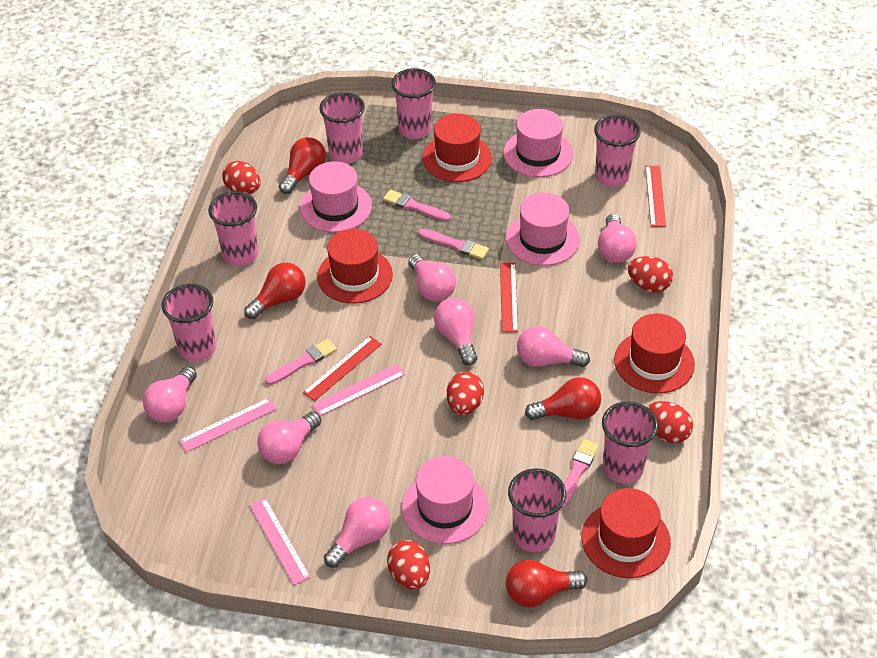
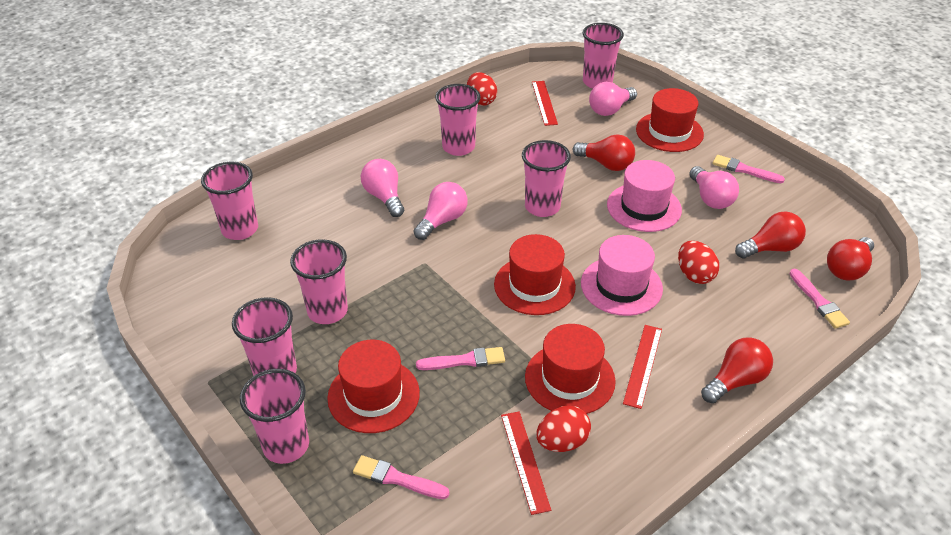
pink hat: [300,161,372,233] [402,456,489,544] [503,109,573,177] [506,193,580,266] = 4 -> [581,235,663,316] [607,160,682,232] = 2
pink light bulb: [143,366,197,422] [257,411,321,464] [324,497,390,568] [408,254,456,302] [434,298,477,366] [517,326,590,367] [598,214,637,263] = 7 -> [361,159,404,217] [414,182,468,240] [589,82,637,116] [689,166,739,209] = 4
pink ruler: [179,398,276,452] [249,498,311,585] [312,364,405,416] = 3 -> none = 0
red egg: [222,161,260,194] [387,540,430,590] [447,372,484,415] [628,256,673,292] [647,401,693,443] = 5 -> [467,72,497,106] [536,405,591,452] [678,241,719,284] = 3

